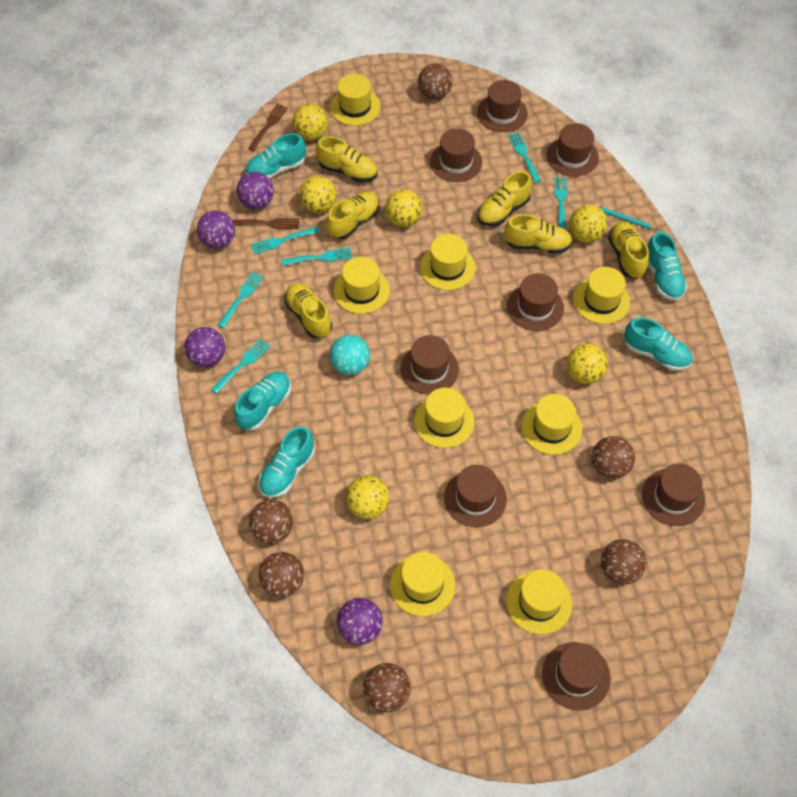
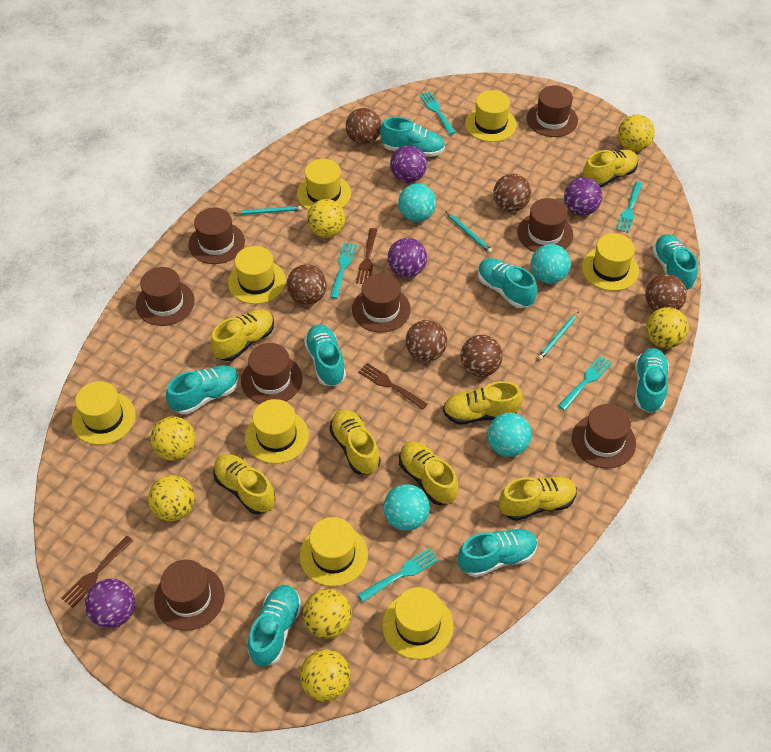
brown fork: [233,218,300,229] [248,104,288,151] = 2 -> [61,536,133,608] [356,228,377,284] [358,363,428,410] = 3
turquoise ball: [330,335,370,375] = 1 -> [384,484,430,531] [398,183,436,222] [487,413,532,457] [531,244,571,284] = 4
turquoise fork: [211,339,271,394] [218,271,264,328] [250,226,320,255] [281,248,352,266] [508,132,541,183] [554,177,567,230] = 6 -> [330,243,356,299] [358,548,439,602] [419,92,456,135] [558,356,612,411] [616,181,643,233] = 5
turquoise pencil: [595,205,659,230] = 1 -> [234,206,302,215] [445,211,492,253] [537,311,579,360] = 3
turquoise shoe: [234,371,291,430] [245,133,306,179] [259,426,315,498] [624,317,693,371] [647,232,687,301] = 5 -> [166,365,239,415] [248,585,302,667] [304,325,346,386] [380,117,445,157] [458,528,537,577] [478,258,537,308] [635,348,669,413] [652,234,698,290] = 8
yellow ball: [293,104,328,140] [300,176,337,213] [346,475,389,519] [385,189,423,227] [567,344,608,384] [569,205,608,243] = 6 -> [148,475,195,521] [150,416,195,461] [300,649,351,702] [303,589,352,639] [307,199,345,238] [618,115,655,151] [646,307,689,349] = 7
yellow shoe: [284,283,332,338] [316,136,378,183] [326,192,380,239] [478,171,532,226] [504,214,572,254] [608,221,649,279] = 6 -> [211,309,274,361] [213,454,275,515] [329,409,380,475] [399,441,458,505] [443,381,523,425] [499,476,577,521] [582,150,638,188] = 7

